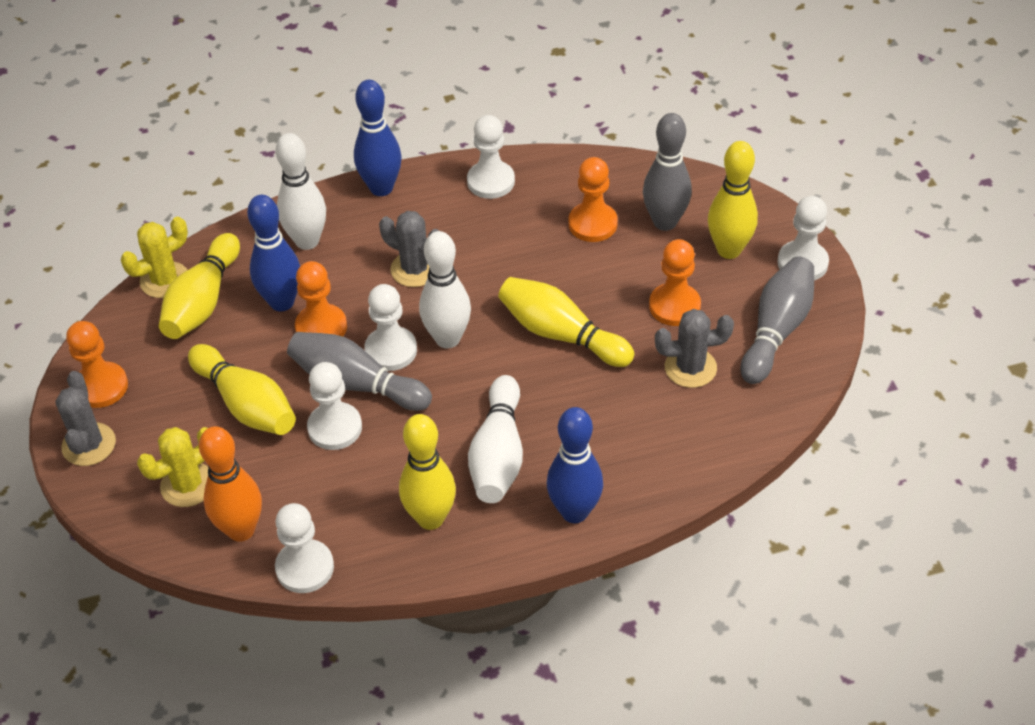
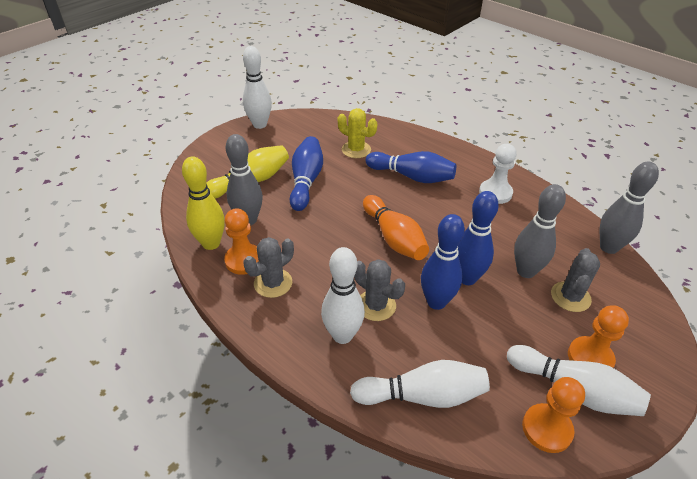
blue bowling pin: [247,195,300,312] [354,80,401,196] [547,407,603,523] = 3 -> [290,136,323,211] [366,151,456,183] [421,214,465,310] [458,191,499,285] = 4
orange pawn: [66,321,128,408] [295,261,347,336] [568,157,618,242] [649,239,701,326] = 4 -> [224,208,259,275] [522,377,585,453] [568,305,629,368] = 3
white bowling pin: [276,133,326,250] [419,231,471,348] [468,375,523,503] = 3 -> [243,46,272,129] [321,247,365,344] [350,360,490,408] [507,345,651,416] = 4
white pawn: [275,503,334,593] [307,362,362,450] [364,284,417,371] [467,115,515,199] [777,196,829,280] = 5 -> [479,144,517,204] = 1
yellow bowling pin: [159,233,240,339] [188,344,296,435] [399,414,456,530] [498,277,634,367] [708,141,758,259] = 5 -> [182,156,225,250] [206,145,289,199] = 2
yellow cactus: [121,217,188,298] [137,427,208,507] = 2 -> [338,108,377,158] = 1

